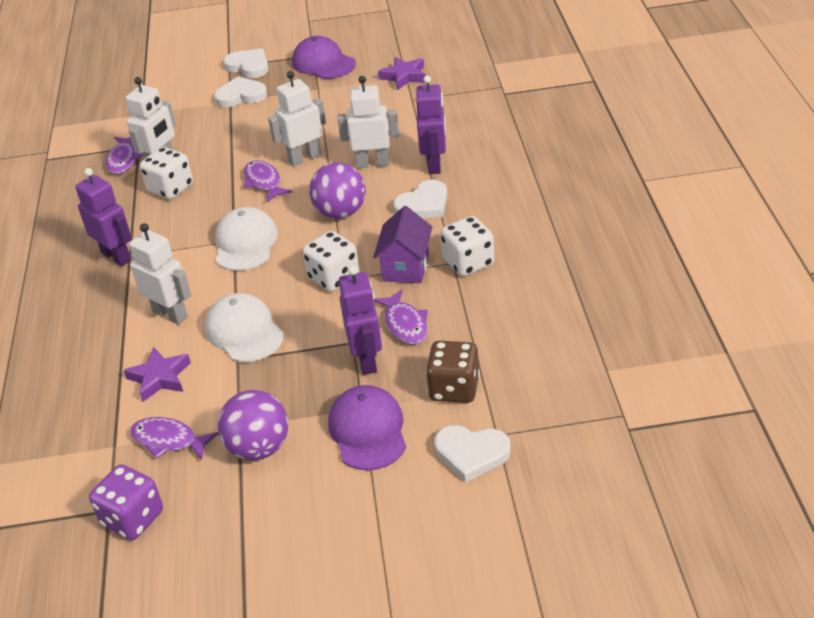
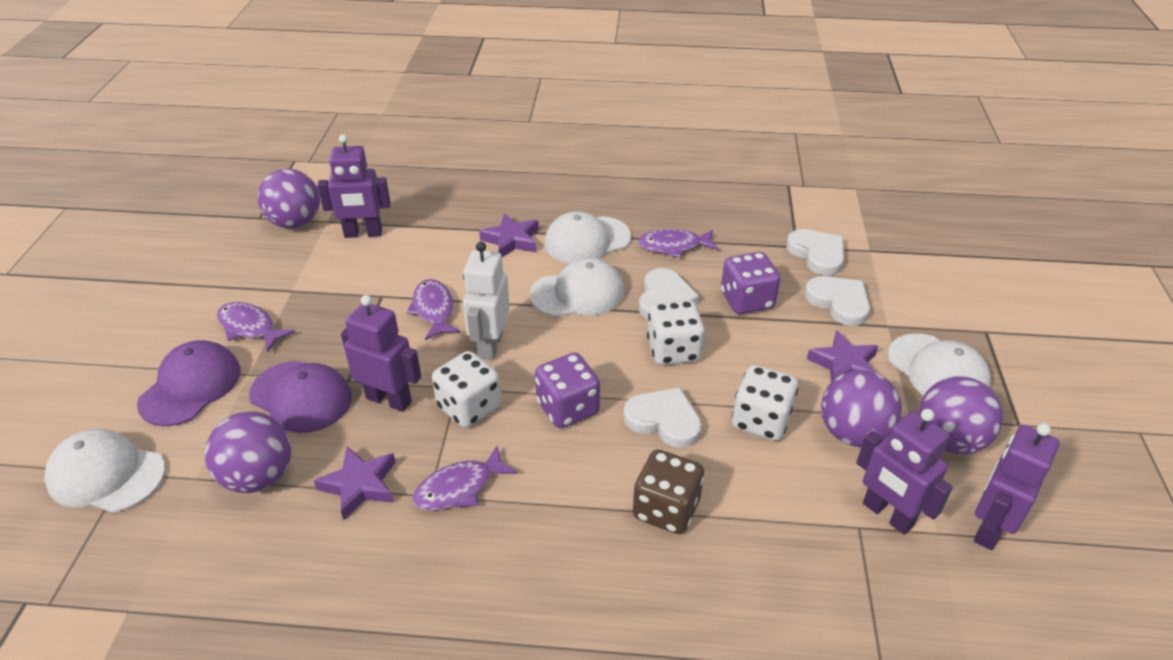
purple ball: [217,390,288,460] [309,162,366,219] = 2 -> [205,411,291,493] [258,169,320,228] [821,370,902,447] [919,376,1003,455] = 4
purple dice: [89,464,163,540] = 1 -> [535,353,600,428] [721,252,780,314] = 2
purple house: [373,206,432,283] = 1 -> none = 0
purple robot: [75,168,132,267] [339,266,382,375] [416,76,446,174] = 3 -> [317,134,391,238] [341,295,421,412] [856,409,953,535] [974,423,1059,550] = 4
purple star: [124,347,191,402] [378,57,425,90] = 2 -> [314,446,396,520] [479,213,539,257] [807,330,878,382] = 3
white cap: [205,293,284,362] [215,207,278,271] = 2 -> [44,429,165,513] [530,258,625,317] [544,211,631,264] [888,333,991,396] = 4
white robot: [126,77,176,159] [129,223,191,325] [268,71,326,166] [337,76,399,168] = 4 -> [463,242,510,360] = 1

